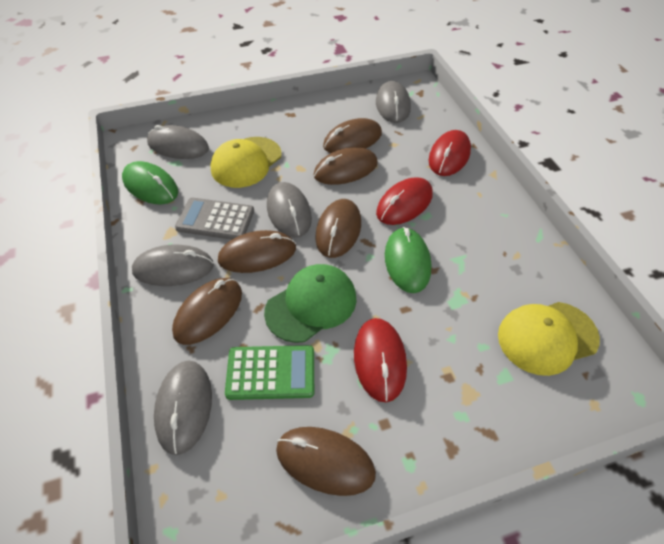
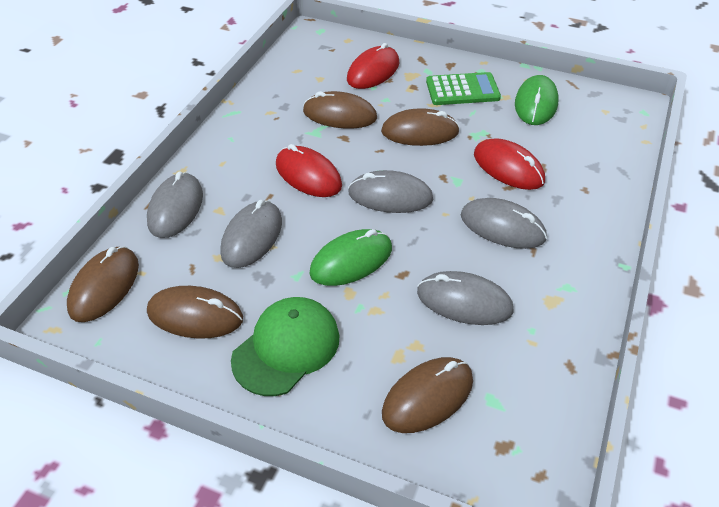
brown mouse: [172,278,242,345] [218,230,296,273] [276,427,376,496] [313,147,378,185] [315,199,361,258] [323,118,382,153] = 6 -> [67,246,139,322] [147,286,243,339] [303,91,377,129] [381,108,460,146] [382,357,473,433] = 5
grey calculator: [175,198,254,240] = 1 -> none = 0
yellow cap: [211,137,282,188] [498,302,600,376] = 2 -> none = 0

